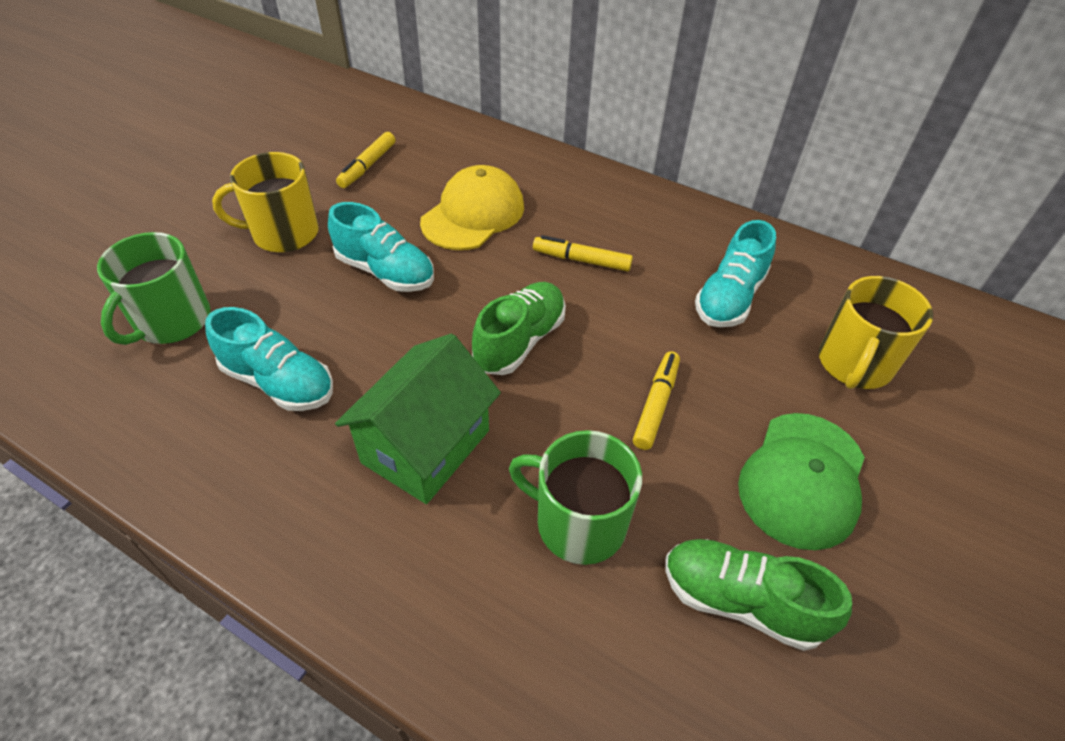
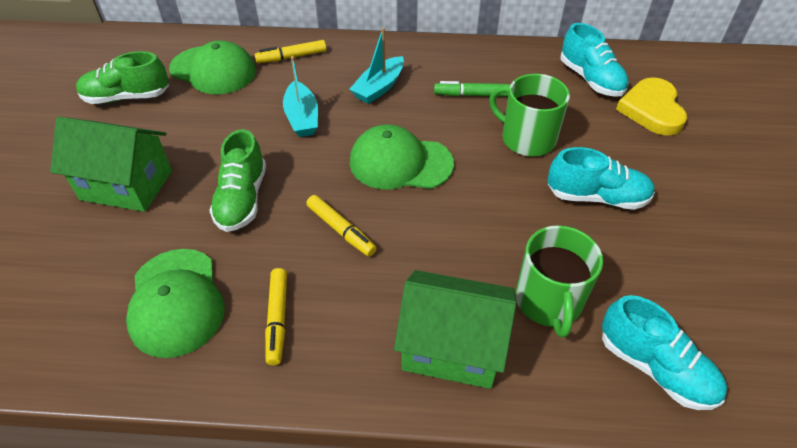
green cap: [738,413,865,550] = 1 -> [126,249,225,358] [169,41,256,94] [350,124,454,189] = 3
green house: [335,334,501,504] = 1 -> [50,117,172,212] [394,270,516,389] = 2
green marker: none = 0 -> [434,81,510,97] = 1
turquoise boat: none = 0 -> [283,56,318,137] [349,28,404,104] = 2
yellow cap: [420,165,524,250] = 1 -> none = 0
yellow heart: none = 0 -> [616,77,687,136] = 1
yellow mug: [212,152,319,253] [819,276,933,389] = 2 -> none = 0

